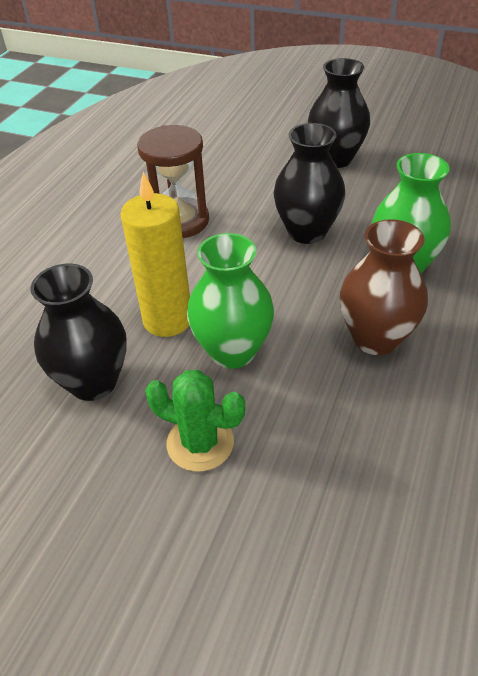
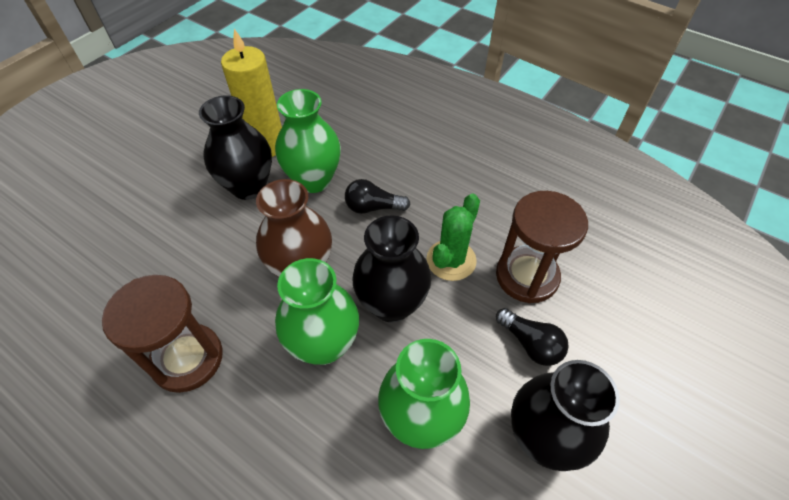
black light bulb: none = 0 -> [345,179,411,214] [496,308,569,366] = 2
brown hourglass: [137,125,209,238] = 1 -> [102,275,223,393] [496,191,588,303] = 2
green vase: [187,233,274,369] [372,153,451,274] = 2 -> [275,89,341,193] [275,258,359,365] [378,339,470,449] = 3

